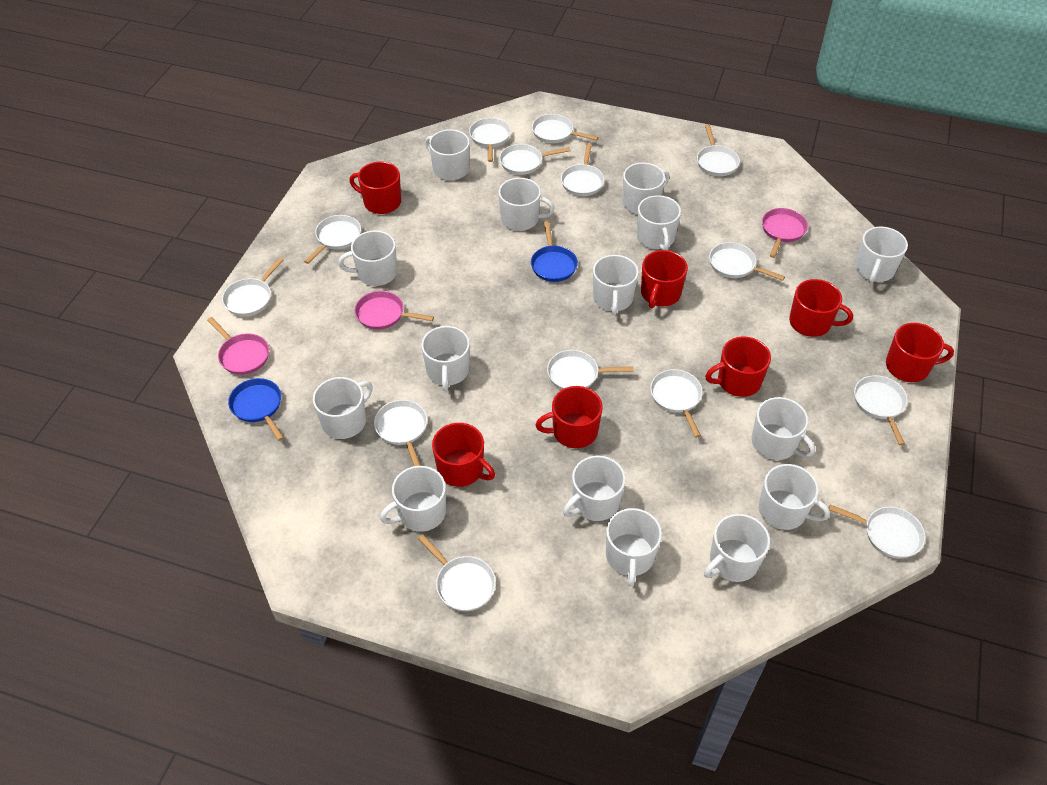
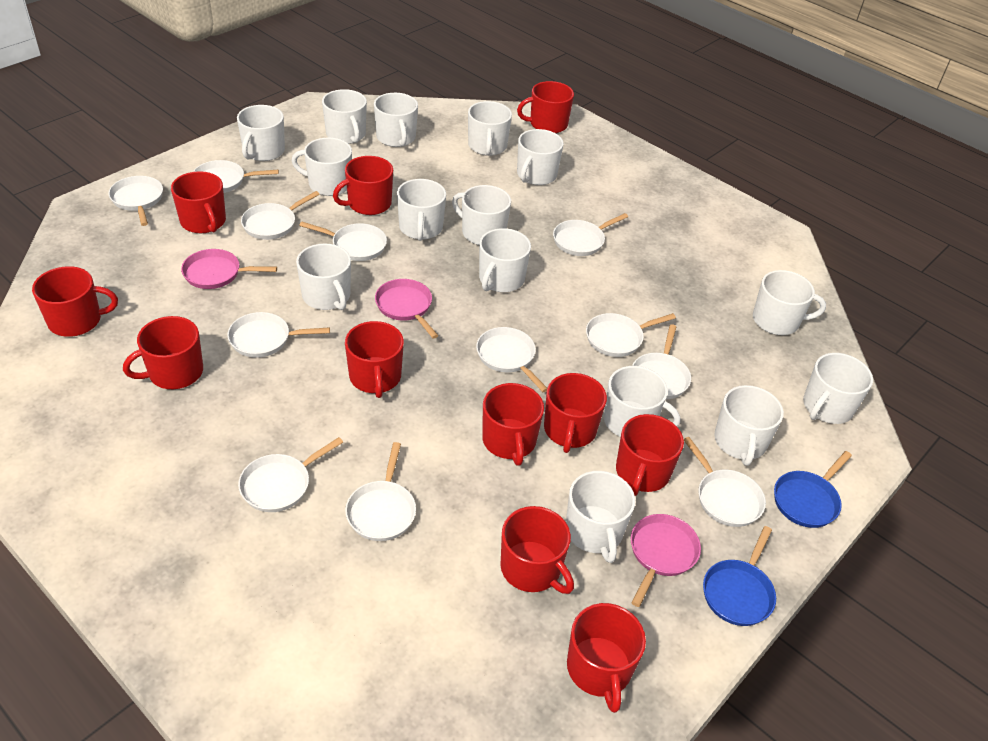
red mug: [349,162,401,214] [432,423,495,487] [536,386,603,448] [641,250,688,308] [705,337,771,397] [789,279,853,337] [886,323,954,382] = 7 -> [32,266,118,337] [123,316,203,389] [171,171,226,233] [333,156,393,215] [345,321,404,398] [482,383,544,466] [501,506,574,594] [517,81,574,133] [544,373,607,453] [567,603,646,713] [616,414,684,496] = 11
white pan: [222,257,284,316] [304,215,361,264] [374,400,427,466] [418,534,496,611] [469,118,511,162] [499,144,571,175] [532,114,599,143] [547,350,633,390] [561,143,605,196] [650,369,703,438] [697,125,740,176] [709,242,785,281] [829,504,925,558] [854,375,908,445] = 14 -> [108,176,163,226] [193,160,279,193] [227,312,330,358] [238,437,343,512] [241,191,320,240] [299,222,387,261] [345,442,416,541] [476,327,547,392] [553,213,628,256] [586,313,676,357] [632,324,691,399] [684,437,766,527] = 12

